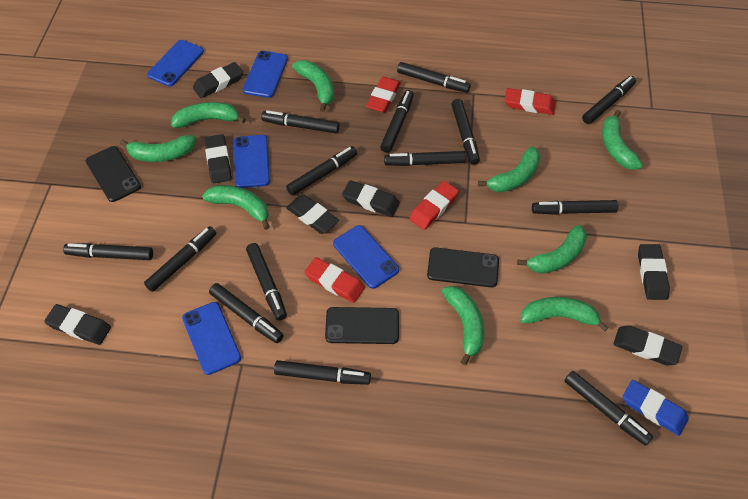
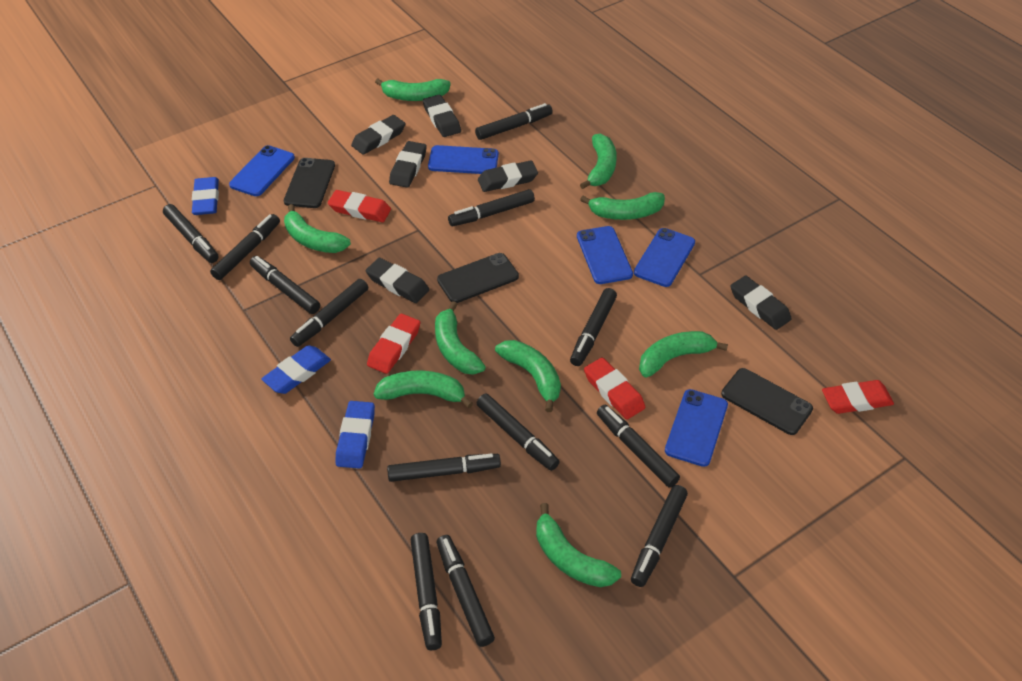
black eraser: [44,304,111,345] [193,62,243,98] [205,134,232,183] [286,194,339,234] [342,181,400,217] [613,326,682,366] [638,244,670,300] = 7 -> [351,115,406,155] [366,258,429,303] [389,141,427,188] [423,95,461,137] [478,160,538,192] [730,276,792,330] = 6
black marker: [63,243,153,260] [144,226,217,292] [209,283,284,343] [246,243,287,321] [261,110,340,134] [274,360,371,385] [286,146,357,196] [380,90,414,153] [384,151,466,166] [397,62,471,93] [451,99,480,165] [532,200,618,215] [564,371,653,446] [582,76,636,124] = 14 -> [163,204,219,263] [210,214,280,280] [250,256,320,314] [290,279,368,347] [387,453,501,482] [411,533,442,650] [437,535,495,647] [448,189,535,226] [475,103,553,140] [477,393,559,471] [570,288,617,366] [597,405,680,488] [631,485,688,587] = 13
blue eraser: [623,380,689,436] = 1 -> [192,177,219,215] [261,345,331,394] [335,401,375,469] = 3

